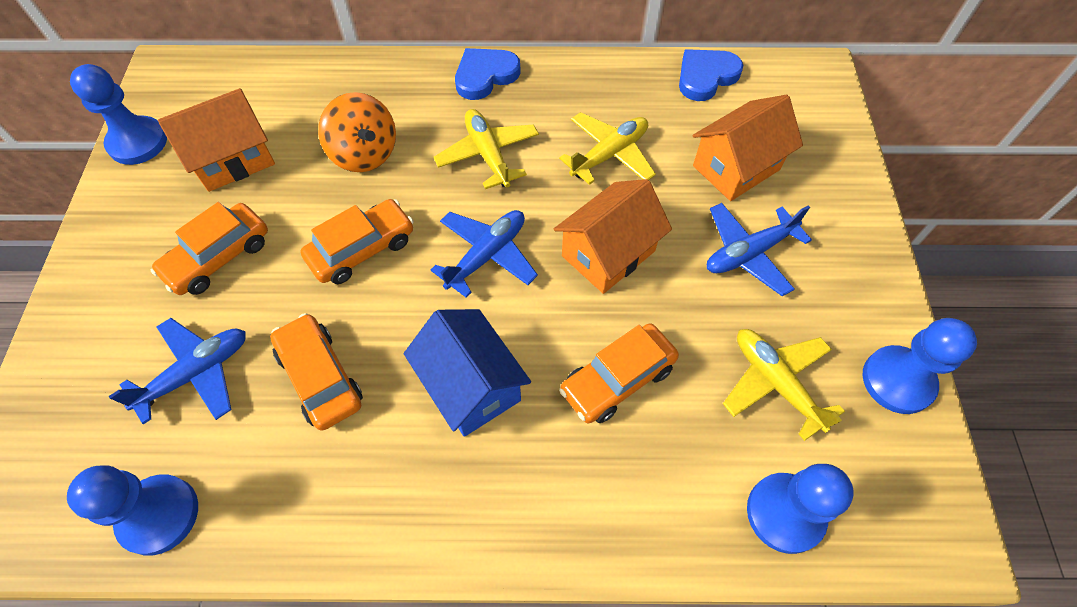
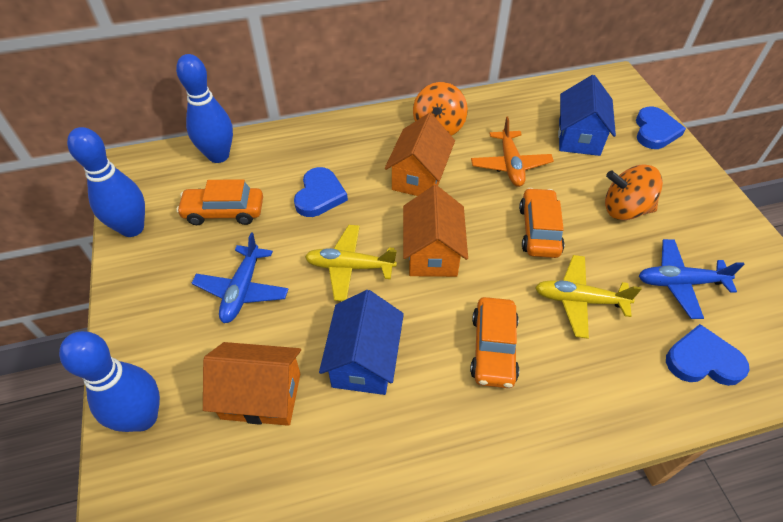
blue bowling pin: none = 0 -> [59,331,160,432] [67,127,145,237] [176,54,233,163] = 3
blue heart: [455,48,521,100] [679,49,744,101] = 2 -> [294,167,348,217] [636,107,686,149] [666,324,749,386] = 3
blue house: [404,309,531,437] = 1 -> [319,290,404,395] [558,75,616,156] = 2
blue pawn: [67,466,198,555] [70,64,167,165] [747,464,854,554] [863,318,977,414] = 4 -> none = 0
blue plane: [109,318,246,424] [431,210,538,298] [707,203,812,296] = 3 -> [192,233,289,323] [639,239,745,319] = 2
orange car: [151,202,268,295] [270,313,363,431] [300,199,414,284] [559,323,679,423] = 4 -> [176,179,263,225] [470,297,519,388] [519,188,565,258] = 3
orange plane: none = 0 -> [471,117,554,187] = 1
orange spinning top: [318,92,396,172] = 1 -> [413,82,468,136] [605,164,663,220] = 2
yellow plane: [434,109,539,189] [559,112,656,185] [723,329,845,441] = 3 -> [305,225,397,301] [535,255,642,339] = 2

